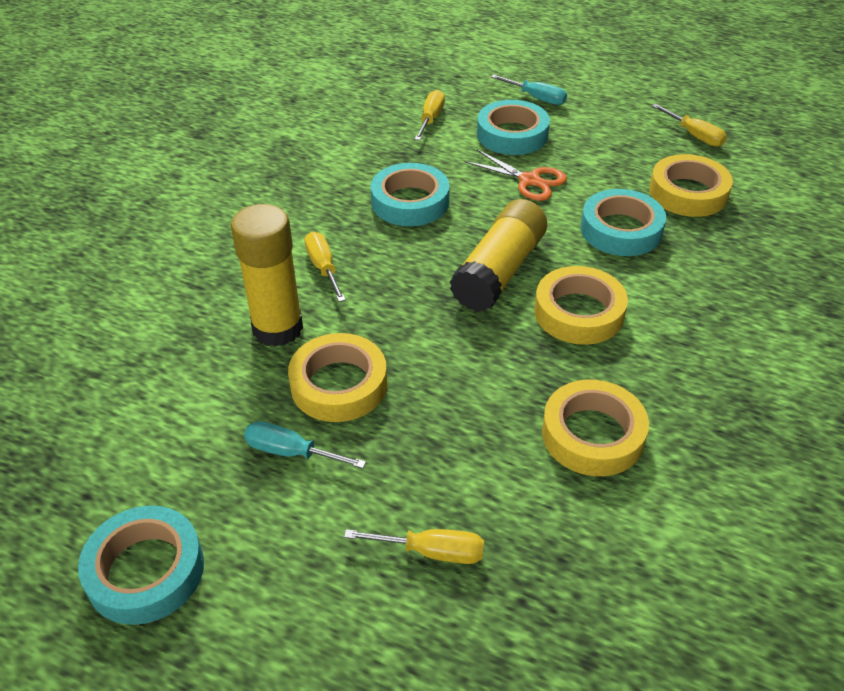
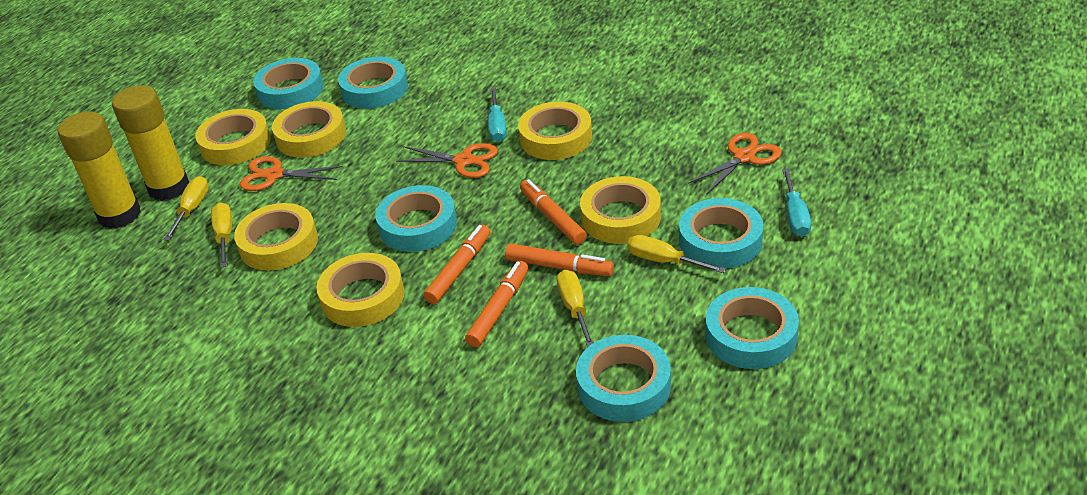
orange marker: none = 0 -> [424,225,491,304] [465,261,529,347] [505,243,614,276] [520,179,587,245] = 4
orange scissors: [464,150,567,201] = 1 -> [240,156,343,191] [396,143,498,178] [688,133,781,195] = 3
turquoise tape: [78,505,204,625] [371,163,450,226] [477,100,550,155] [581,189,666,256] = 4 -> [253,58,324,109] [338,56,408,109] [375,185,457,252] [576,335,671,422] [679,198,763,269] [706,287,799,369] = 6
yellow tape: [288,333,387,422] [535,266,628,345] [542,380,649,476] [649,154,733,217] = 4 -> [195,109,271,165] [234,203,318,271] [272,101,346,158] [316,253,404,327] [518,102,592,160] [580,176,661,244] = 6

